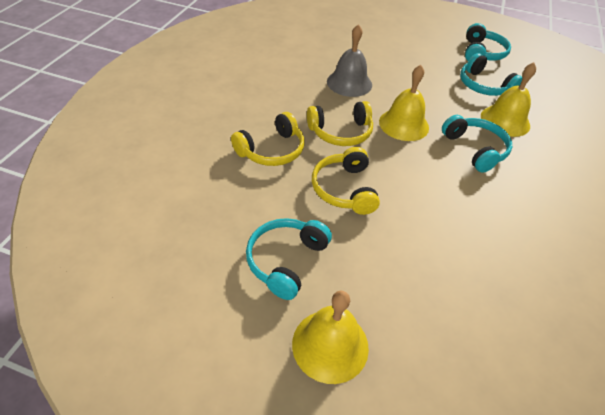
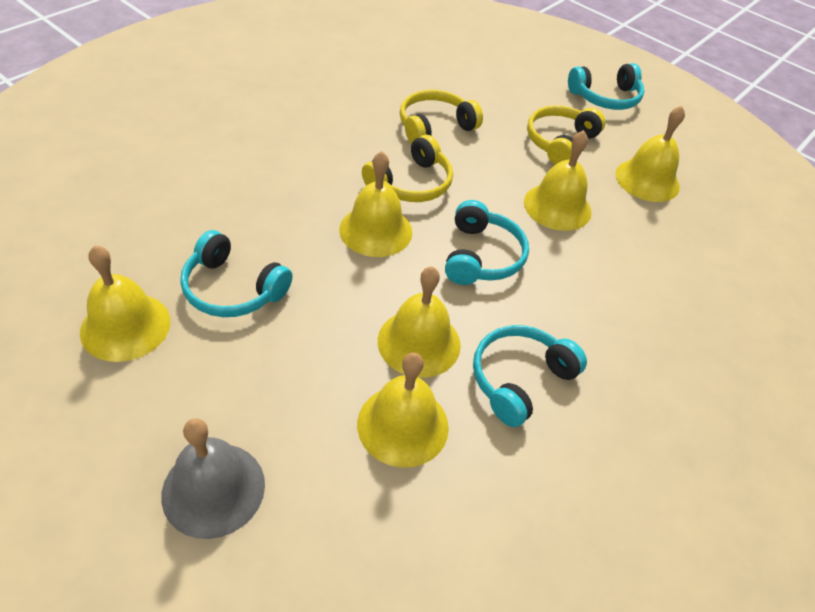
yellow bell: [292,290,369,384] [379,65,429,141] [481,62,536,137] = 3 -> [80,245,170,362] [339,151,412,257] [357,353,449,467] [378,266,461,378] [524,130,592,231] [615,106,685,202] = 6

